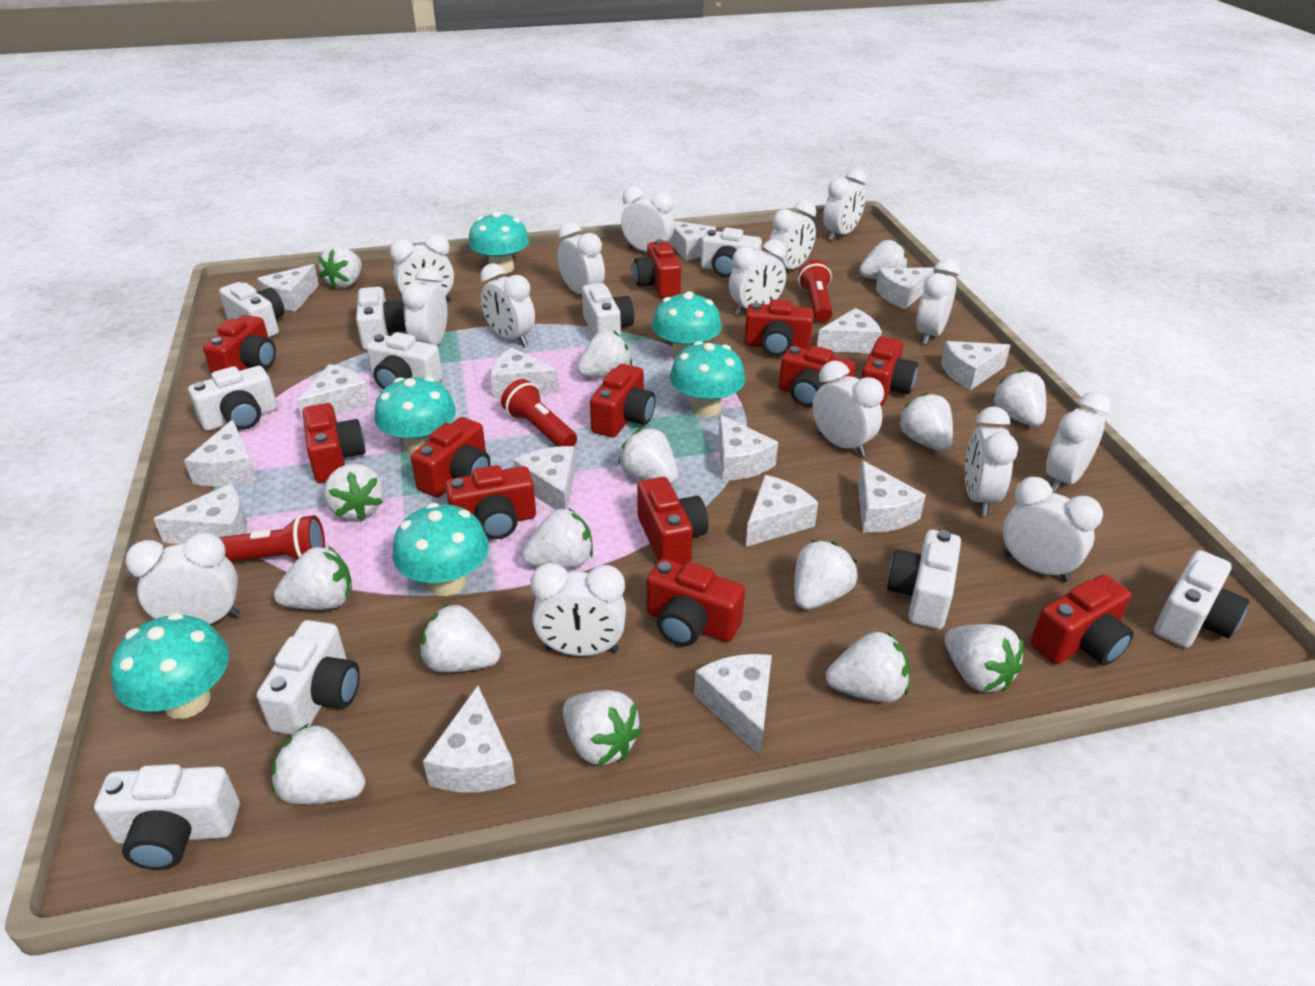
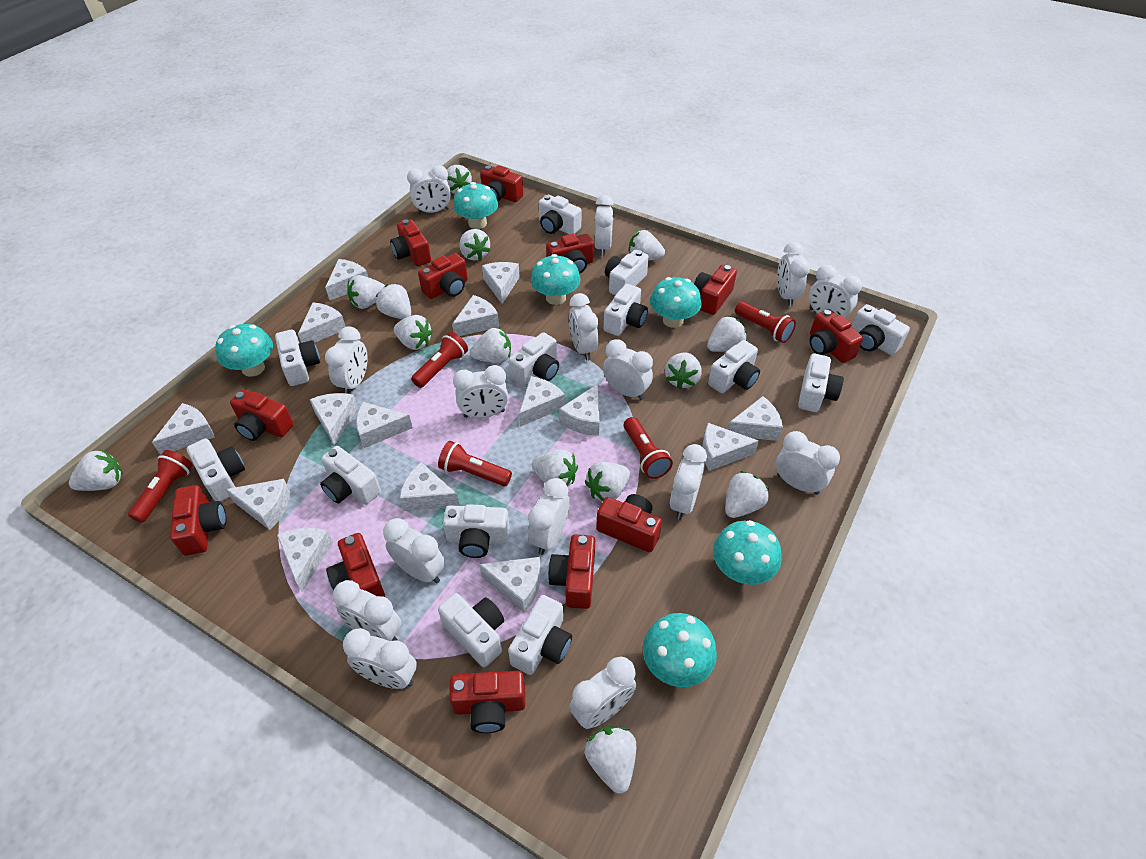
red flashlight: [219,515,325,562] [501,379,577,447] [798,260,833,322] = 3 -> [128,450,193,523] [411,332,468,388] [438,441,512,486] [624,417,673,479] [735,301,796,343] = 5
white camera: [94,764,240,870] [188,366,277,431] [219,282,285,338] [257,620,360,735] [356,287,406,350] [366,332,443,389] [582,283,634,336] [701,228,762,277] [887,530,961,629] [1154,550,1249,648] = 10 -> [187,439,245,502] [275,329,320,386] [320,446,381,505] [438,593,504,667] [443,504,510,558] [508,595,572,675] [509,332,559,386] [539,195,581,234] [603,284,648,336] [605,250,649,295] [708,340,760,393] [798,353,844,412] [852,304,910,355] = 13
white strawberry: [271,723,365,804] [274,546,352,610] [318,246,362,288] [324,464,384,521] [420,604,501,673] [522,508,593,568] [563,690,642,766] [577,331,632,378] [618,428,678,484] [794,540,858,610] [826,631,910,703] [859,240,908,280] [898,392,953,451] [945,624,1024,692] [992,370,1046,426] = 15 -> [69,449,123,491] [347,275,385,309] [376,283,411,319] [394,315,433,350] [447,165,472,194] [460,229,490,261] [470,328,511,363] [531,449,578,487] [585,462,630,502] [585,726,636,794] [629,230,665,261] [665,352,702,389] [707,316,747,352] [725,471,769,518] = 14

